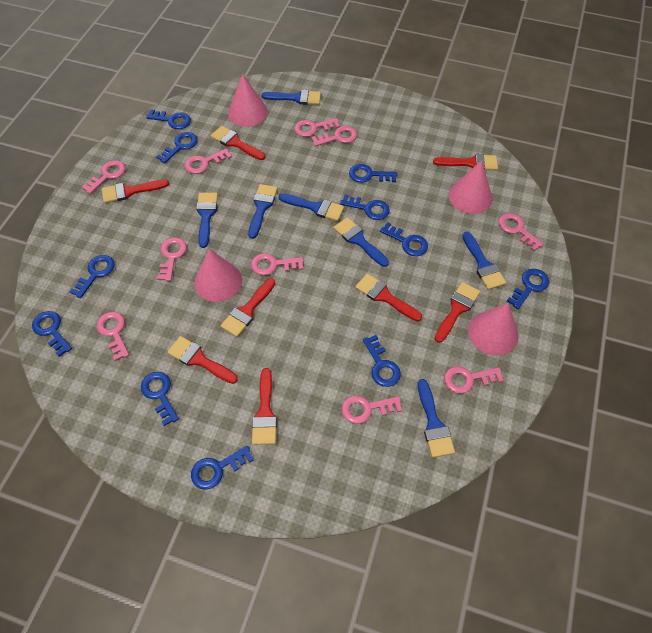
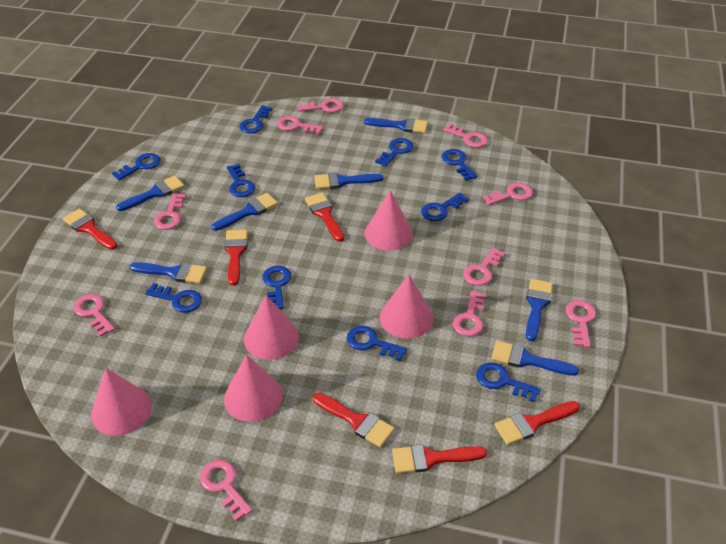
blue key: [32,311,72,357] [69,255,115,298] [141,372,179,426] [146,110,191,129] [156,132,198,164] [191,446,254,490] [340,194,390,220] [349,164,397,183] [363,335,401,387] [380,222,428,256] [507,269,549,309] = 11 -> [112,153,161,180] [145,283,202,313] [227,164,255,197] [239,105,272,134] [262,266,292,309] [347,326,407,361] [375,138,413,167] [421,193,469,221] [442,149,477,181] [476,362,541,402] = 10
pink cone: [195,249,242,302] [228,74,268,127] [449,160,492,214] [468,303,519,355] = 4 -> [91,368,152,436] [224,354,283,422] [244,295,299,360] [365,190,413,251] [380,275,433,339] = 5
red brush: [102,179,169,203] [167,336,238,384] [211,126,265,160] [220,278,275,337] [252,368,277,445] [355,273,422,321] [433,154,498,170] [434,282,480,343] = 8 -> [63,209,117,250] [224,230,248,286] [305,193,344,242] [313,393,395,448] [392,444,487,473] [495,401,580,445] = 6

